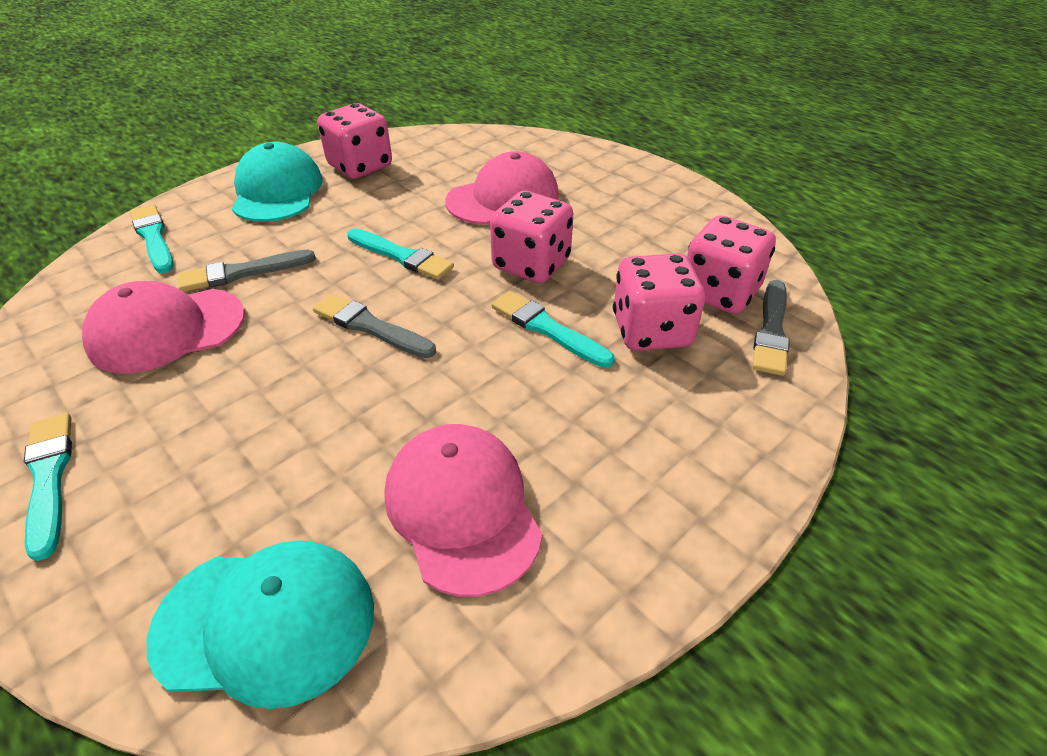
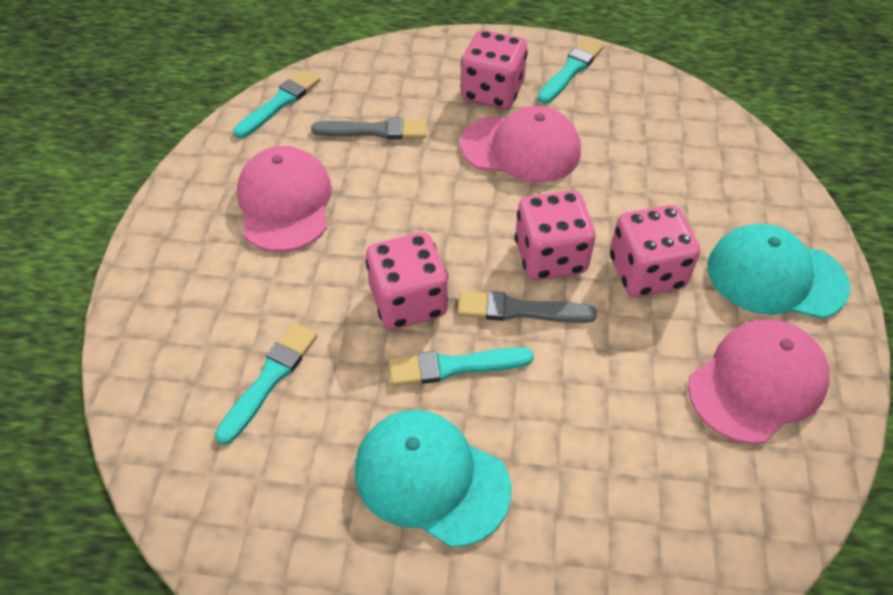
grey brush: [178,250,316,292] [313,293,436,358] [752,280,790,376] = 3 -> [311,117,427,140] [458,291,597,323] = 2

